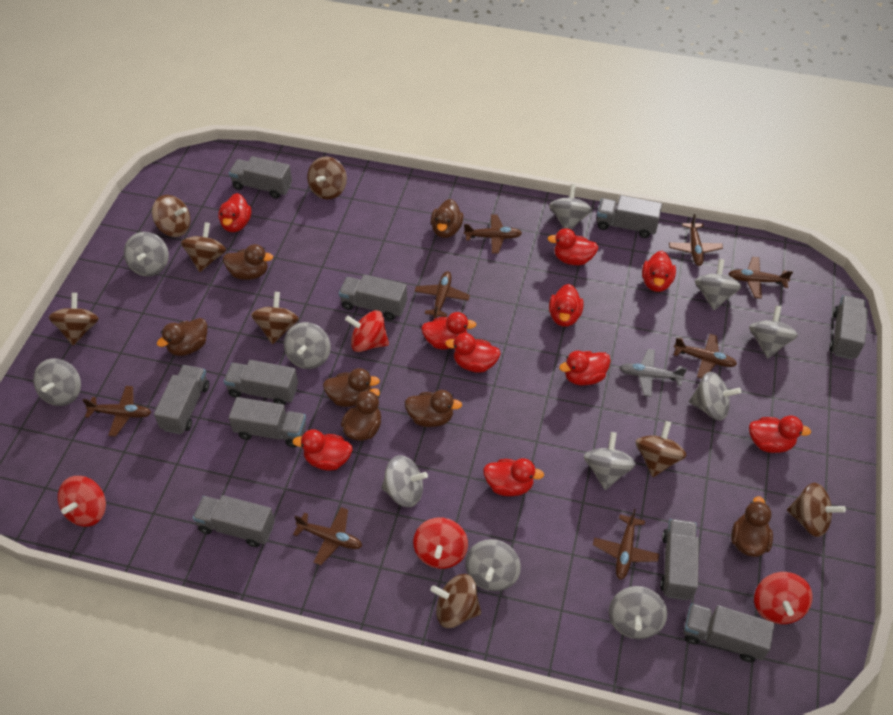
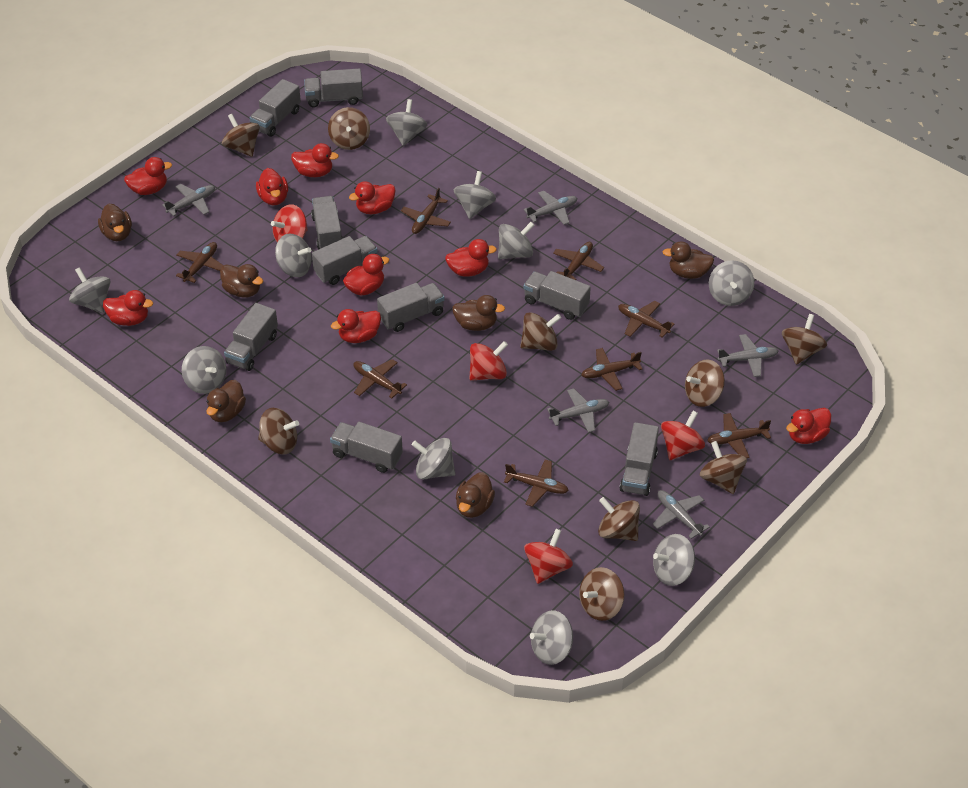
brown duck: [157,318,207,356] [223,244,273,280] [323,368,380,407] [341,388,381,441] [405,390,462,427] [431,199,463,238] [731,496,773,557] = 7 -> [98,204,132,241] [206,380,246,422] [220,264,263,298] [452,295,505,331] [456,472,495,518] [663,241,714,279] = 6
brown spinning top: [49,293,99,345] [152,195,190,237] [181,222,226,272] [251,291,299,344] [307,156,347,199] [430,574,481,628] [636,421,687,477] [787,482,846,537] = 8 -> [222,114,260,157] [258,408,299,455] [328,107,370,150] [520,312,561,351] [579,567,624,621] [598,497,640,541] [685,359,725,407] [700,441,747,494] [782,314,827,365] = 9
grey plane: [619,349,687,397] = 1 -> [162,184,215,216] [524,191,577,225] [547,388,609,433] [653,490,710,539] [717,334,779,377] = 5
grey spinning top: [33,358,81,406] [124,232,169,277] [284,322,331,369] [381,455,428,507] [465,539,521,591] [549,184,592,230] [584,432,636,490] [609,586,667,639] [689,372,741,421] [695,259,742,310] [749,306,798,358] = 11 -> [69,267,111,313] [182,346,226,394] [275,234,312,277] [386,99,427,146] [412,438,455,480] [454,171,496,219] [498,222,534,259] [530,610,573,665] [653,534,695,586] [709,260,754,306] = 10
grey truck: [154,365,209,434] [193,495,275,547] [224,360,298,405] [229,156,292,199] [229,397,306,448] [339,274,407,320] [597,195,662,238] [660,519,699,600] [684,603,774,662] [829,295,868,360] = 10 -> [224,303,278,371] [250,79,301,137] [304,68,363,108] [311,196,343,250] [312,236,378,285] [330,422,403,473] [377,283,445,332] [523,271,591,320] [619,422,659,496] = 9
red duck: [218,193,251,232] [292,429,353,471] [421,312,477,349] [445,333,501,373] [483,458,544,496] [547,228,599,265] [549,284,583,327] [559,351,611,385] [642,251,676,292] [749,416,811,453] = 10 -> [103,290,153,326] [124,157,172,195] [256,168,288,205] [291,143,339,177] [331,309,381,343] [343,254,389,296] [349,181,396,214] [445,239,497,277] [786,408,831,444] = 9

